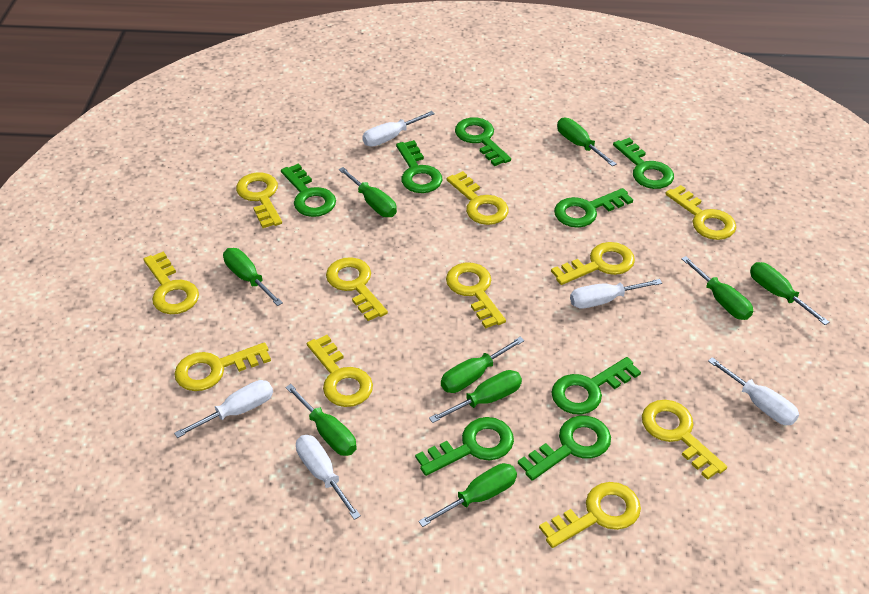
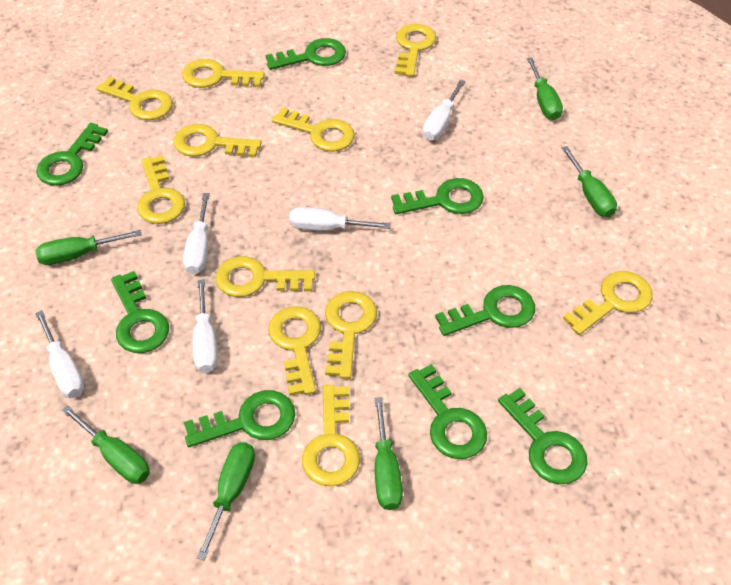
green screwdriver: [223,248,283,306] [285,384,357,456] [339,167,397,217] [418,463,517,527] [429,370,522,423] [441,337,525,393] [557,118,616,166] [681,256,753,320] [750,262,829,325] = 9 -> [35,230,142,265] [61,405,150,484] [196,442,255,561] [375,397,403,510] [527,58,563,120] [562,146,617,217] = 6

